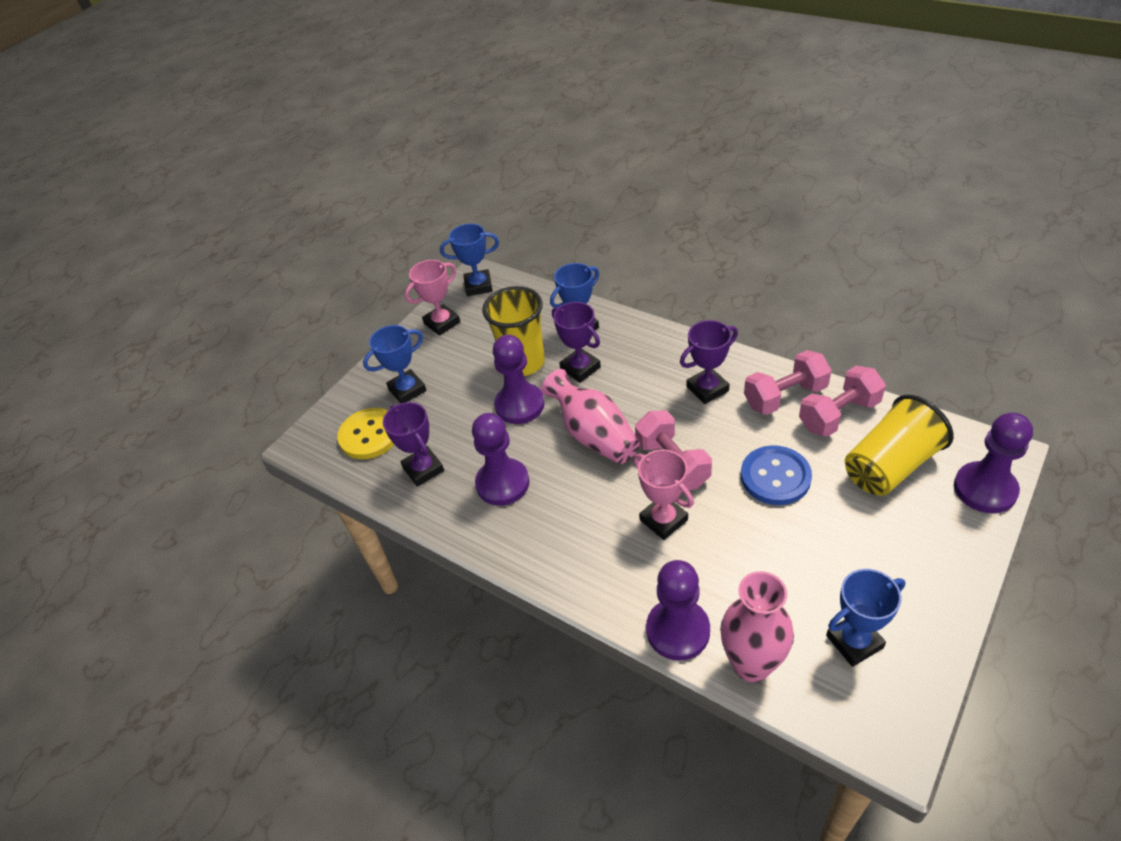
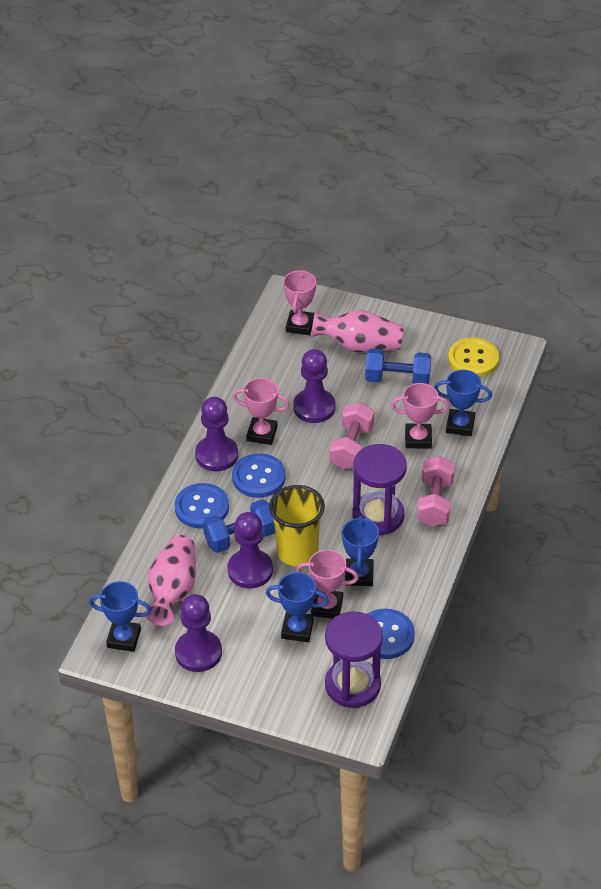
blue button: [741,445,812,505] = 1 -> [175,483,229,529] [232,453,286,498] [368,609,415,659] = 3
blue dumbbell: none = 0 -> [203,499,275,553] [365,349,431,384] = 2
pink dumbbell: [635,411,712,490] [744,350,832,415] [799,366,886,437] = 3 -> [329,402,374,469] [417,456,455,527] = 2
pink trophy: [405,260,460,336] [633,449,694,540] = 2 -> [233,378,290,445] [283,269,316,335] [296,550,359,619] [391,383,450,449] = 4
purple hourglass: none = 0 -> [325,611,383,708] [352,444,407,535] = 2
purple trophy: [383,402,444,487] [552,302,601,383] [680,320,738,404] = 3 -> none = 0
yellow cup: [482,286,545,376] [845,395,954,496] = 2 -> [269,485,325,566] = 1

